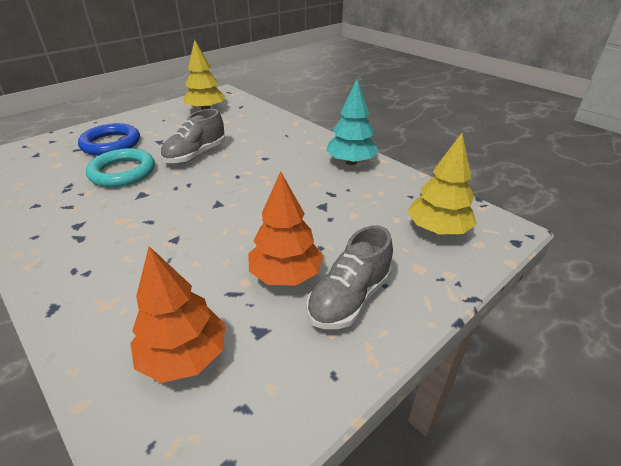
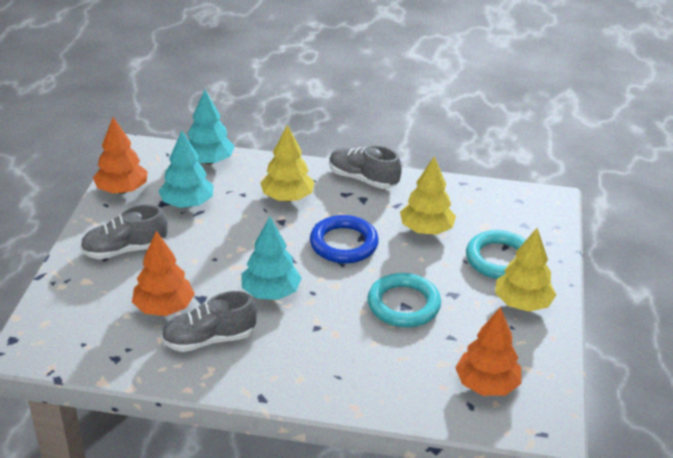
grey shoe: [160,109,225,164] [306,225,393,329] = 2 -> [80,205,168,259] [161,291,257,352] [329,145,402,189] = 3
orange tree: [130,246,225,383] [248,171,323,286] = 2 -> [93,117,148,194] [132,231,195,316] [455,307,521,396] = 3
turquoise ring: [86,148,155,187] = 1 -> [367,273,441,327] [466,230,526,279] = 2
turquoise tree: [326,79,379,165] = 1 -> [158,131,213,208] [187,90,235,164] [241,217,302,300] = 3
yellow tree: [183,40,225,110] [408,133,477,234] = 2 -> [260,125,314,201] [400,156,456,235] [495,228,556,312] = 3

